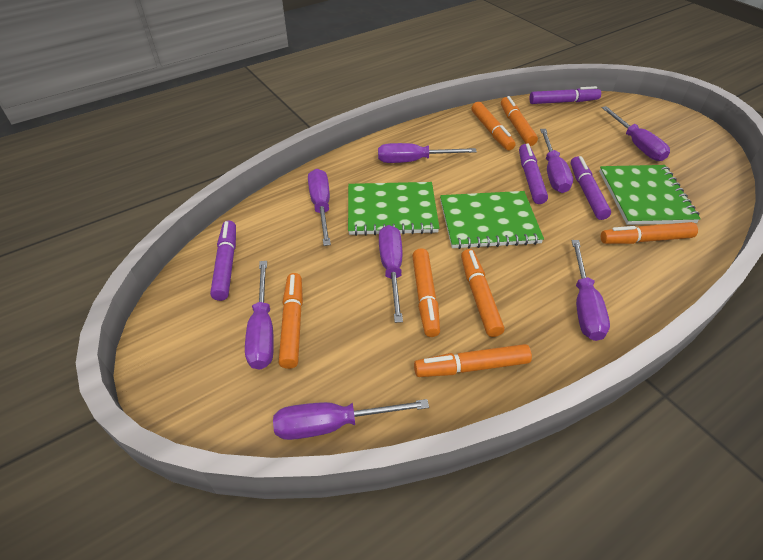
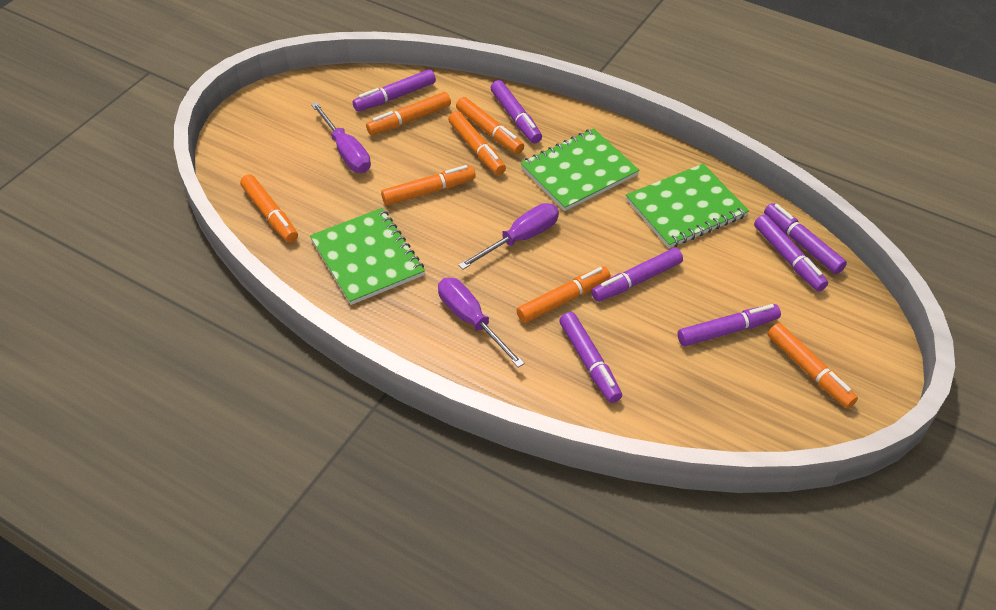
purple marker: [210,221,236,301] [519,143,548,204] [529,86,601,104] [571,156,611,220] = 4 -> [353,69,436,112] [491,80,542,144] [559,312,622,403] [591,248,683,302] [678,304,781,346] [754,214,828,291] [764,203,847,274] = 7
purple screwdriver: [245,261,274,370] [273,399,429,440] [308,169,331,246] [378,143,477,163] [379,225,403,323] [540,129,573,193] [571,240,610,341] [602,106,670,161] = 8 -> [311,102,371,173] [438,278,525,368] [458,203,559,269] = 3

